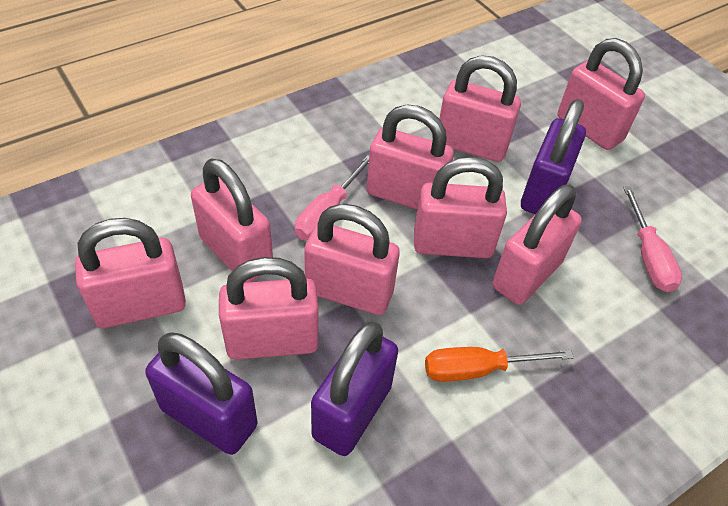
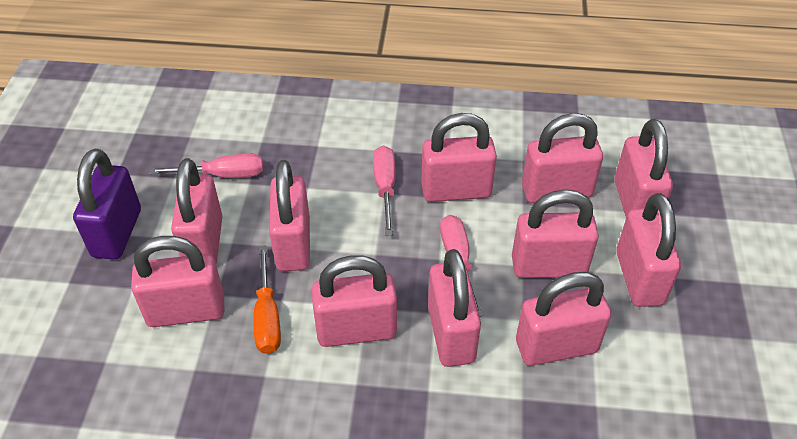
pink padlock: [75,218,186,328] [191,158,273,283] [219,257,319,360] [304,204,400,315] [367,105,454,209] [414,157,507,258] [439,55,521,162] [493,185,582,305] [558,38,645,150] = 9 -> [131,236,224,327] [171,158,222,264] [269,160,310,271] [311,255,397,347] [421,113,497,202] [428,249,481,367] [512,190,599,278] [516,272,611,366] [522,113,603,203] [615,119,673,217] [616,193,681,307] = 11
pink screwdriver: [295,155,369,240] [623,186,682,292] = 2 -> [149,154,263,178] [373,146,395,235] [440,215,482,317] = 3
purple padlock: [145,332,258,455] [311,321,398,456] [521,99,586,214] = 3 -> [73,149,141,260] = 1

